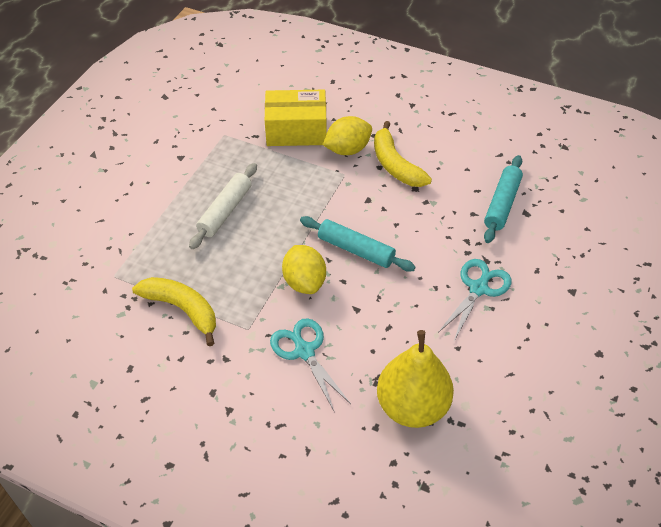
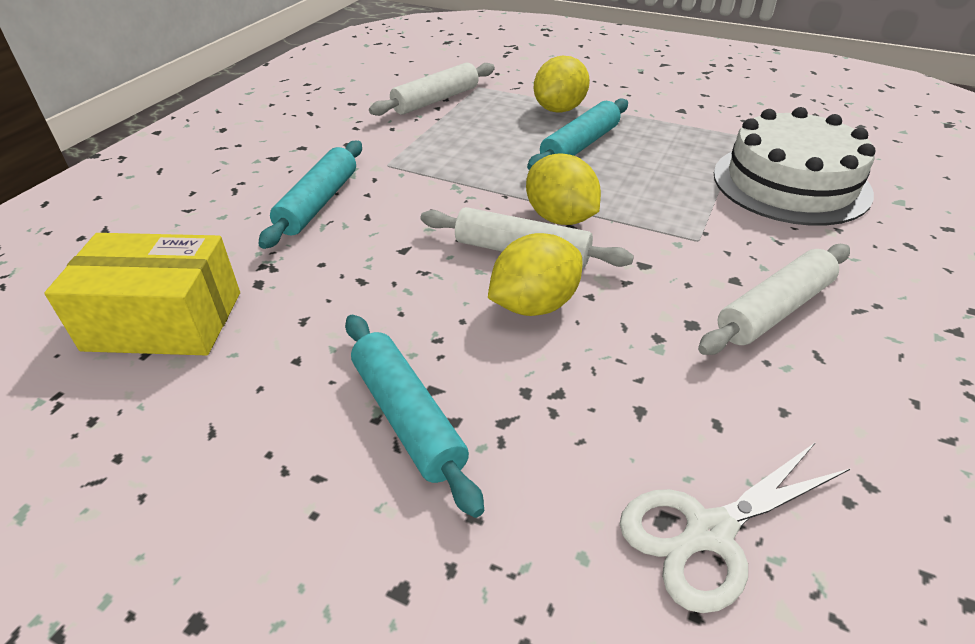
turquoise rolling pin: [300,216,416,272] [484,155,523,243] = 2 -> [258,141,362,249] [345,315,484,518] [527,98,628,170] = 3
turquoise scissors: [270,318,351,411] [438,259,512,341] = 2 -> none = 0
white cake: none = 0 -> [714,107,876,226] = 1
white rolling pin: [189,163,257,249] = 1 -> [369,63,495,116] [421,207,634,268] [698,244,850,355] = 3
white scissors: none = 0 -> [620,442,851,613] = 1
yellow banana: [132,277,216,346] [374,121,432,187] = 2 -> none = 0
yellow lemon: [282,245,326,294] [323,116,372,155] = 2 -> [488,233,582,316] [526,153,601,225] [534,56,590,113] = 3
yellow pear: [377,330,454,428] = 1 -> none = 0

